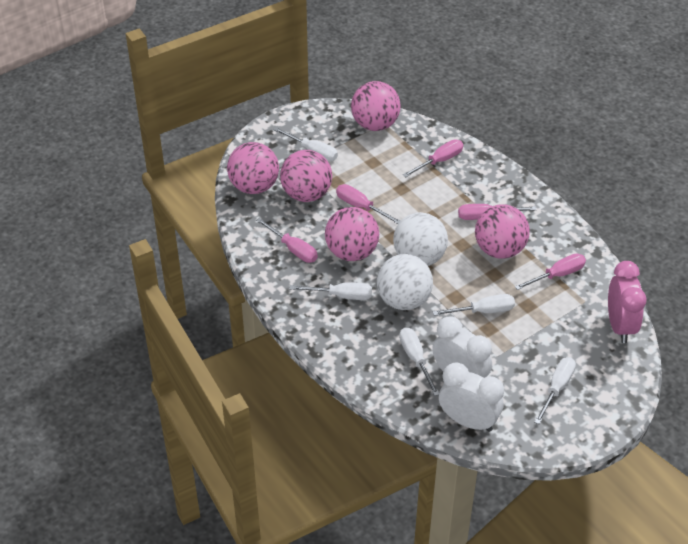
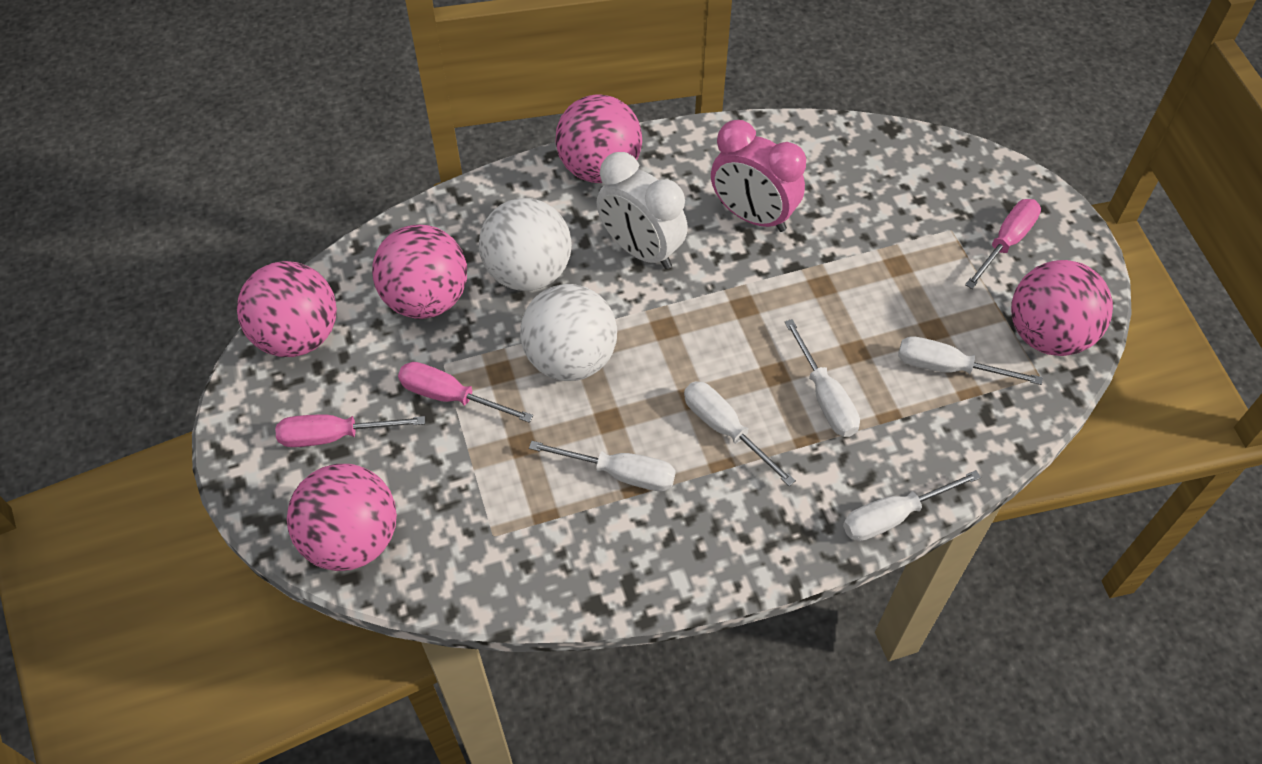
pink screwdriver: [256,218,318,263] [336,184,400,224] [403,139,463,177] [458,204,536,220] [515,254,586,290] = 5 -> [275,415,425,447] [398,362,533,423] [965,199,1041,289] = 3
white clock: [432,317,492,378] [439,362,504,432] = 2 -> [597,152,688,269] = 1

